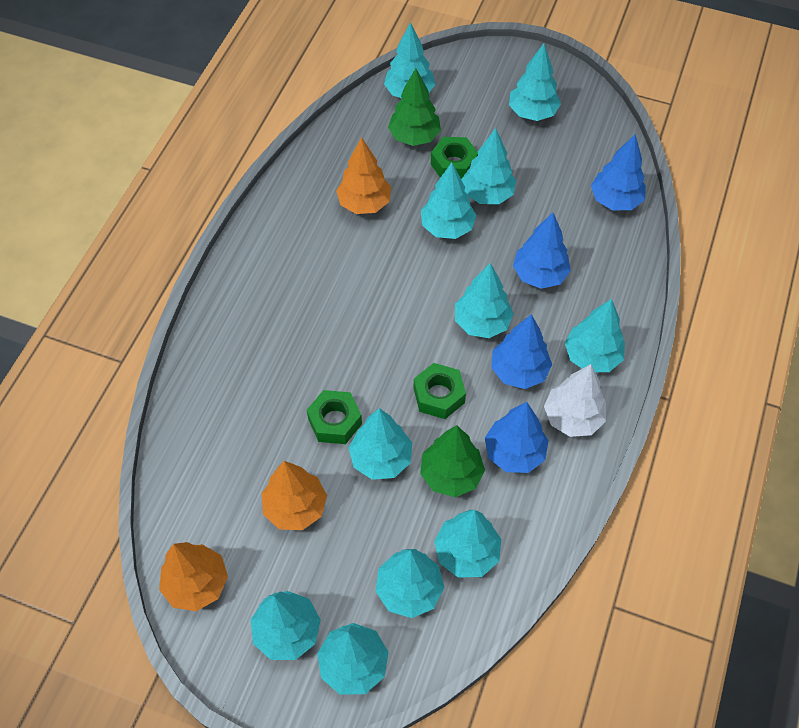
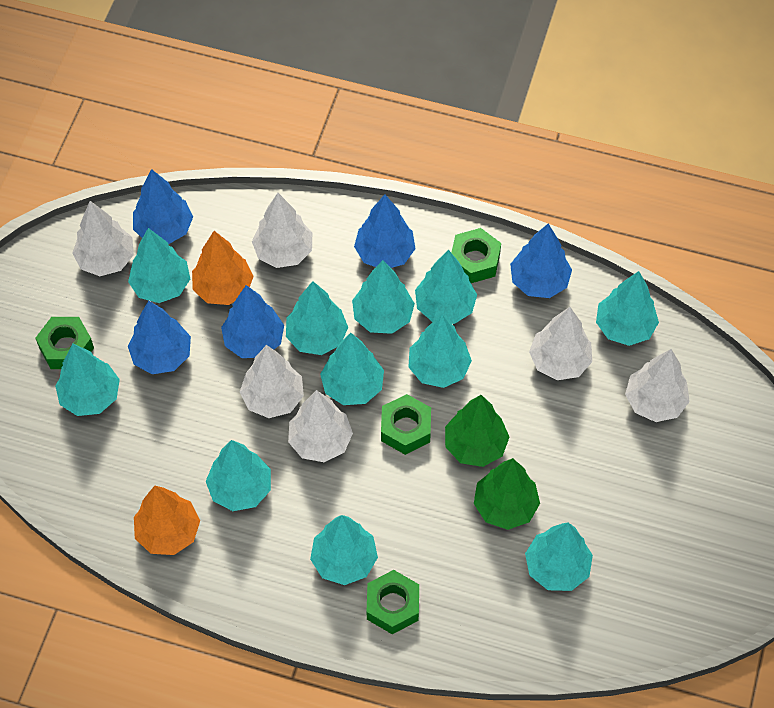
blue tree: [485,402,548,473] [491,314,552,389] [513,213,571,289] [591,135,646,210] = 4 -> [128,301,191,374] [133,169,193,244] [221,285,284,358] [354,194,416,268] [510,224,572,298] = 5
green nut: [307,390,362,444] [414,363,466,419] [431,137,478,179] = 3 -> [35,317,94,369] [367,570,419,634] [381,394,431,455] [451,228,501,283] = 4
orange tree: [159,542,228,611] [262,461,327,530] [336,137,391,214] = 3 -> [134,486,200,555] [192,231,254,305] = 2
white tree: [544,364,606,437] = 1 -> [72,201,134,276] [240,345,304,418] [252,193,312,268] [288,390,353,462] [529,307,592,380] [625,349,690,422] = 6

